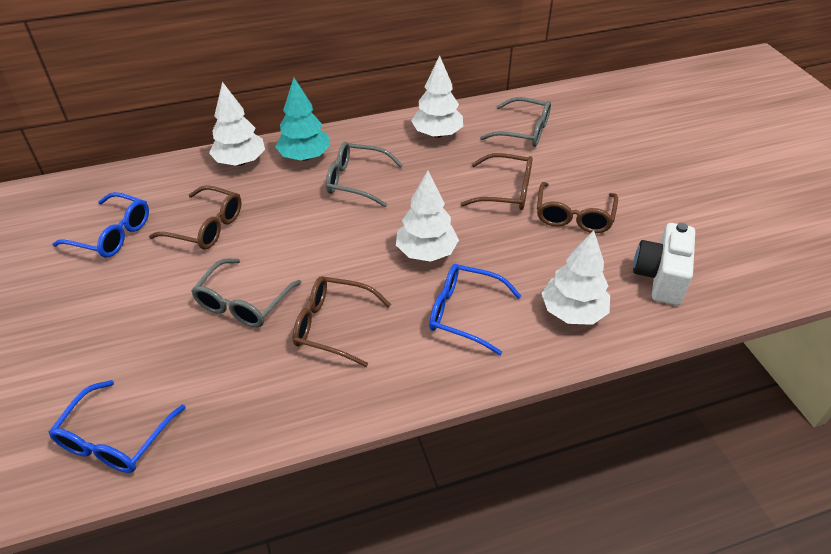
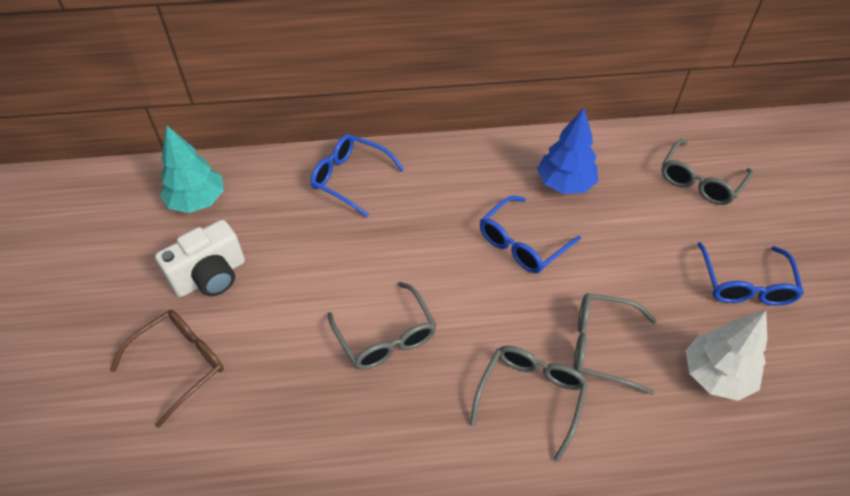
blue tree: none = 0 -> [537,108,598,194] = 1
brown glasses: [149,185,241,249] [293,276,391,367] [460,153,533,210] [537,182,618,233] = 4 -> [110,310,224,428] = 1
grey glasses: [191,259,301,327] [326,142,403,207] [480,97,551,147] = 3 -> [328,282,437,370] [470,346,588,462] [574,293,657,395] [661,139,753,205] = 4
white tree: [209,82,265,166] [396,171,459,262] [411,56,463,138] [541,230,610,325] = 4 -> [686,310,767,401] = 1

